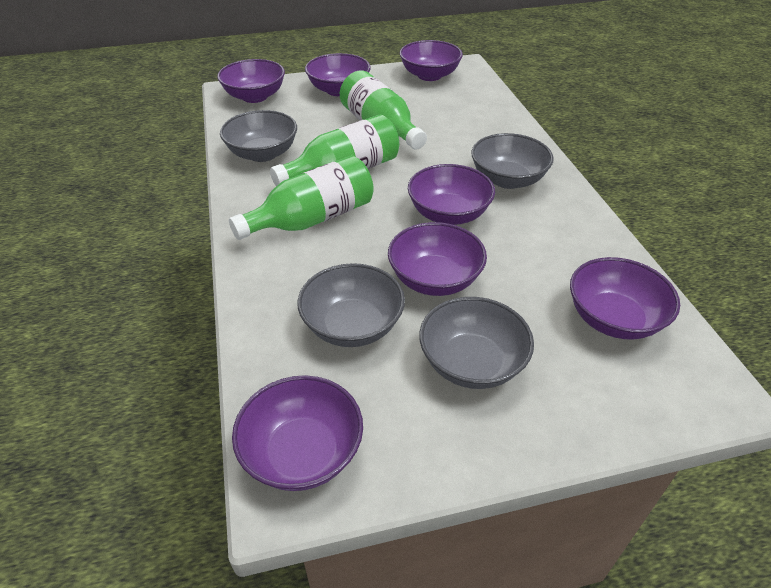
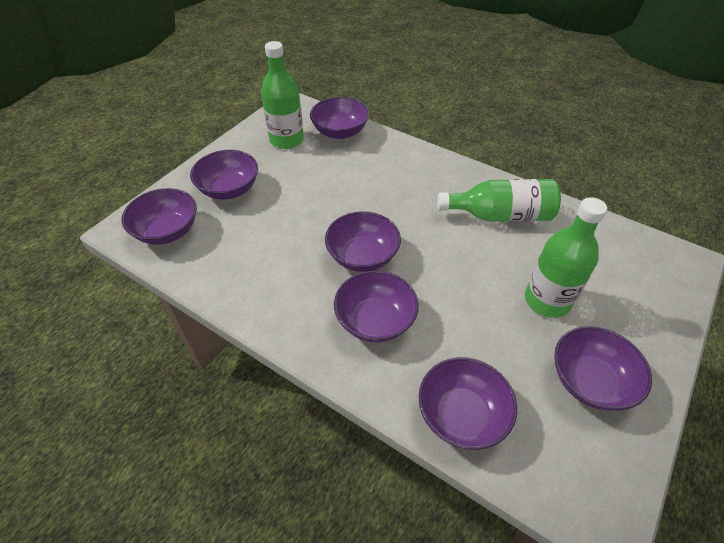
grey bowl: [220,110,297,162] [298,263,405,347] [419,297,534,389] [471,133,554,189] = 4 -> none = 0

